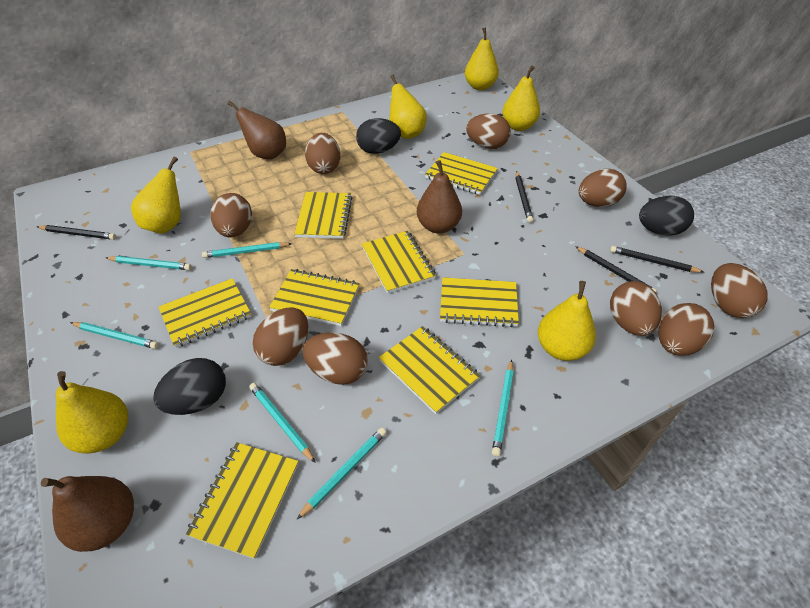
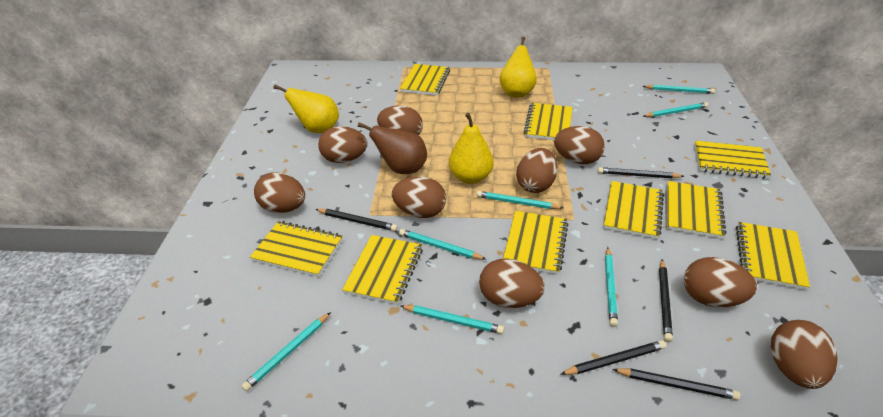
black egg: [153,358,226,415] [356,118,401,154] [639,196,694,236] = 3 -> none = 0
black pencil: [37,225,116,240] [515,171,533,223] [575,246,657,292] [610,246,704,273] = 4 -> [315,209,397,231] [560,340,666,375] [598,167,684,178] [612,368,740,400] [659,259,673,342] = 5
brown pear: [41,476,134,552] [228,101,286,160] [417,160,462,233] = 3 -> [358,122,427,174] = 1
turquoise pencil: [70,322,159,349] [106,256,192,270] [202,242,292,258] [249,383,316,463] [296,428,387,520] [492,360,514,457] = 6 -> [241,312,331,391] [399,229,486,260] [401,305,504,334] [477,191,563,209] [605,247,618,327] [643,85,715,94] [643,102,708,117] = 7
yellow notebook: [159,278,252,348] [186,442,299,559] [269,269,360,326] [294,192,352,239] [362,231,436,294] [379,326,481,414] [425,152,498,195] [440,277,519,327] = 8 -> [250,221,343,277] [342,235,423,305] [400,64,450,96] [503,211,568,275] [524,103,573,140] [604,181,664,239] [667,181,726,239] [695,141,771,179] [736,222,810,290] = 9
yellow pear: [56,371,128,454] [131,157,181,234] [390,75,427,139] [465,27,499,90] [502,66,540,131] [538,281,596,361] = 6 -> [274,85,339,133] [449,113,493,184] [499,37,537,98] = 3

